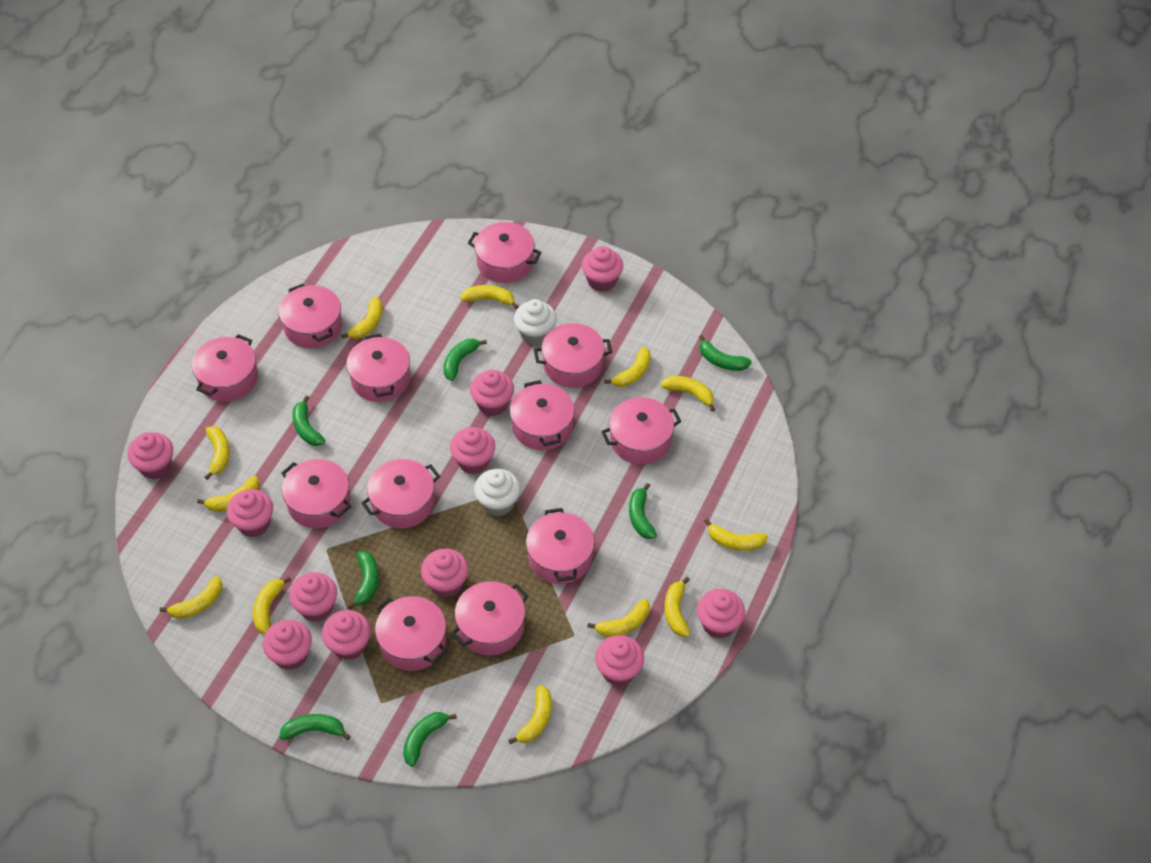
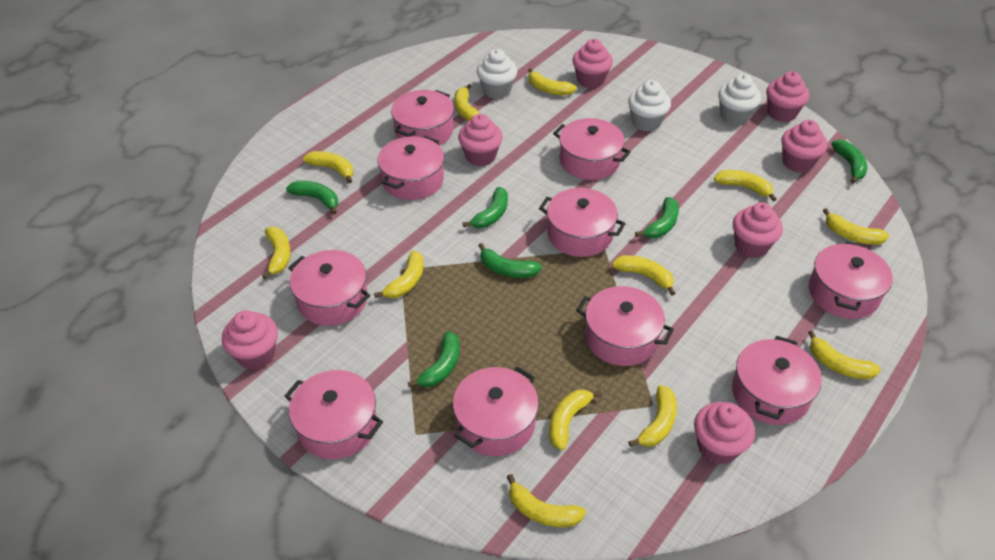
green banana: [279,714,351,740] [293,396,325,446] [348,551,379,610] [403,712,457,767] [444,339,487,381] [629,483,657,539] [699,335,752,371] = 7 -> [286,181,338,215] [408,331,460,387] [463,187,508,228] [478,243,542,278] [635,197,679,238] [831,139,867,183] = 6
pink cupcake: [127,432,173,479] [227,489,273,537] [263,620,312,670] [289,572,337,622] [322,610,371,660] [421,549,469,598] [450,427,495,474] [470,370,514,416] [581,246,623,292] [595,635,644,686] [697,589,745,638] = 11 -> [222,310,278,370] [458,114,503,166] [572,39,613,88] [694,402,755,465] [733,202,783,258] [766,71,810,122] [781,120,828,173] = 7
pink pot: [192,334,258,402] [279,284,342,348] [281,459,351,528] [346,334,411,402] [361,459,440,529] [375,596,446,671] [451,581,529,655] [468,222,541,283] [510,380,575,450] [526,508,595,584] [534,323,612,388] [601,397,681,465] = 12 -> [285,370,383,459] [288,250,370,326] [377,136,444,200] [391,90,454,146] [453,366,539,456] [539,188,626,257] [553,118,631,180] [576,286,674,366] [732,336,822,425] [809,241,893,319] = 10
white cupcake: [474,469,520,516] [514,299,557,345] = 2 -> [477,49,517,99] [628,80,671,131] [718,74,761,125] = 3

